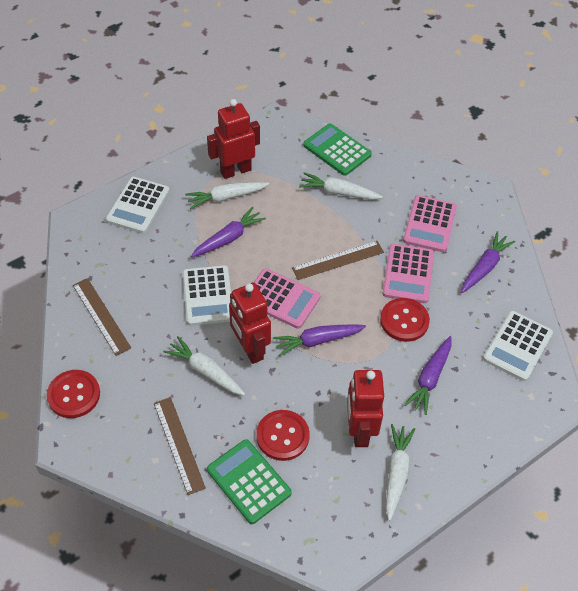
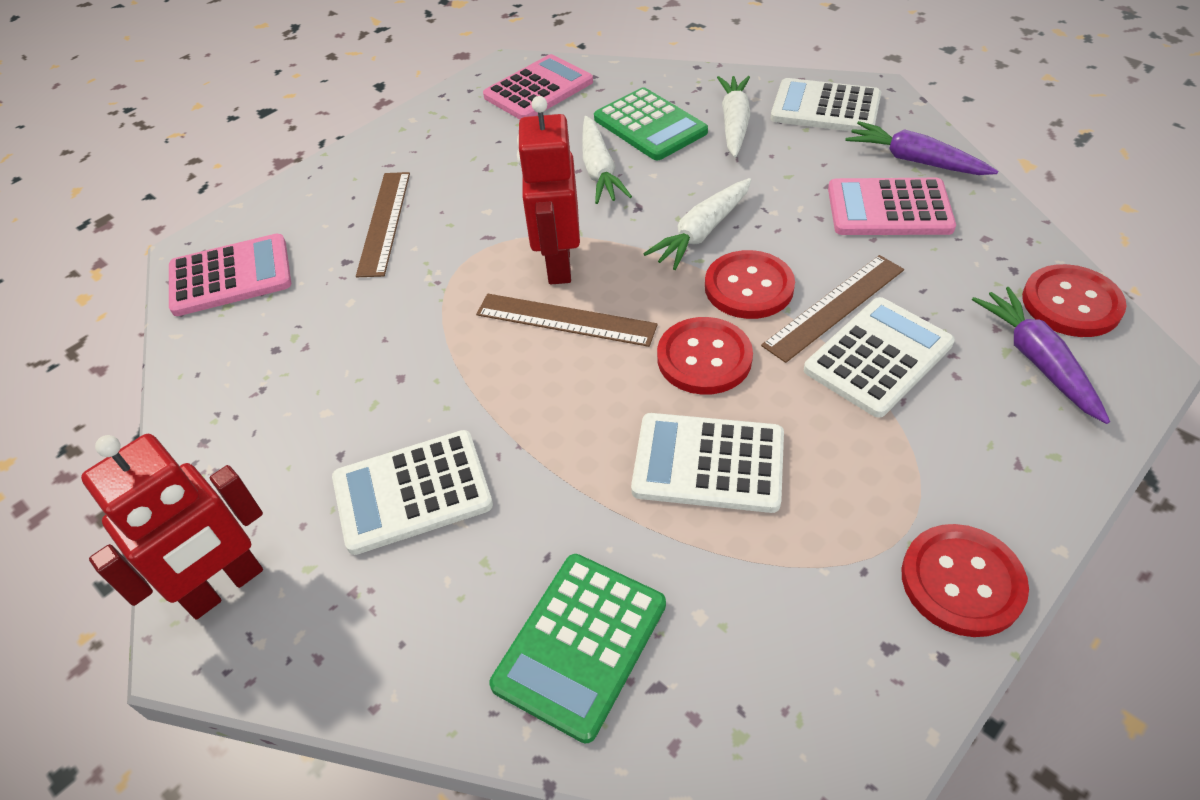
purple carrot: [191,207,266,257] [273,324,366,356] [404,336,452,415] [461,231,516,293] = 4 -> [845,121,998,175] [972,287,1110,424] = 2
red button: [47,370,100,418] [256,410,310,461] [380,298,430,342] = 3 -> [657,317,753,395] [705,250,795,319] [901,524,1029,637] [1022,264,1127,337] = 4
red robot: [207,99,260,179] [229,283,271,364] [347,370,384,447] = 3 -> [81,434,263,619] [517,96,580,284] = 2
white calculator: [106,177,170,233] [183,265,231,326] [483,311,553,381] = 3 -> [332,430,493,555] [631,413,784,513] [770,78,881,131] [804,297,955,418] = 4
white carrot: [163,336,245,396] [185,182,269,209] [299,172,383,200] [386,424,415,521] = 4 -> [582,116,632,204] [643,178,751,270] [717,76,750,157] = 3

